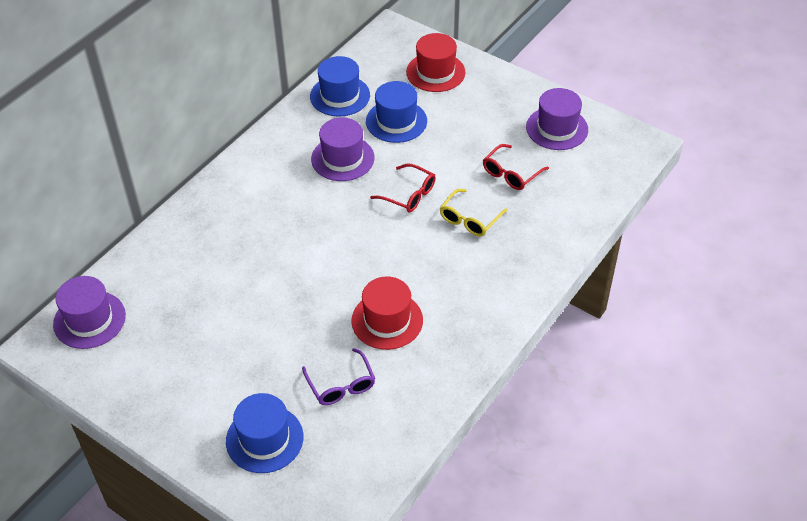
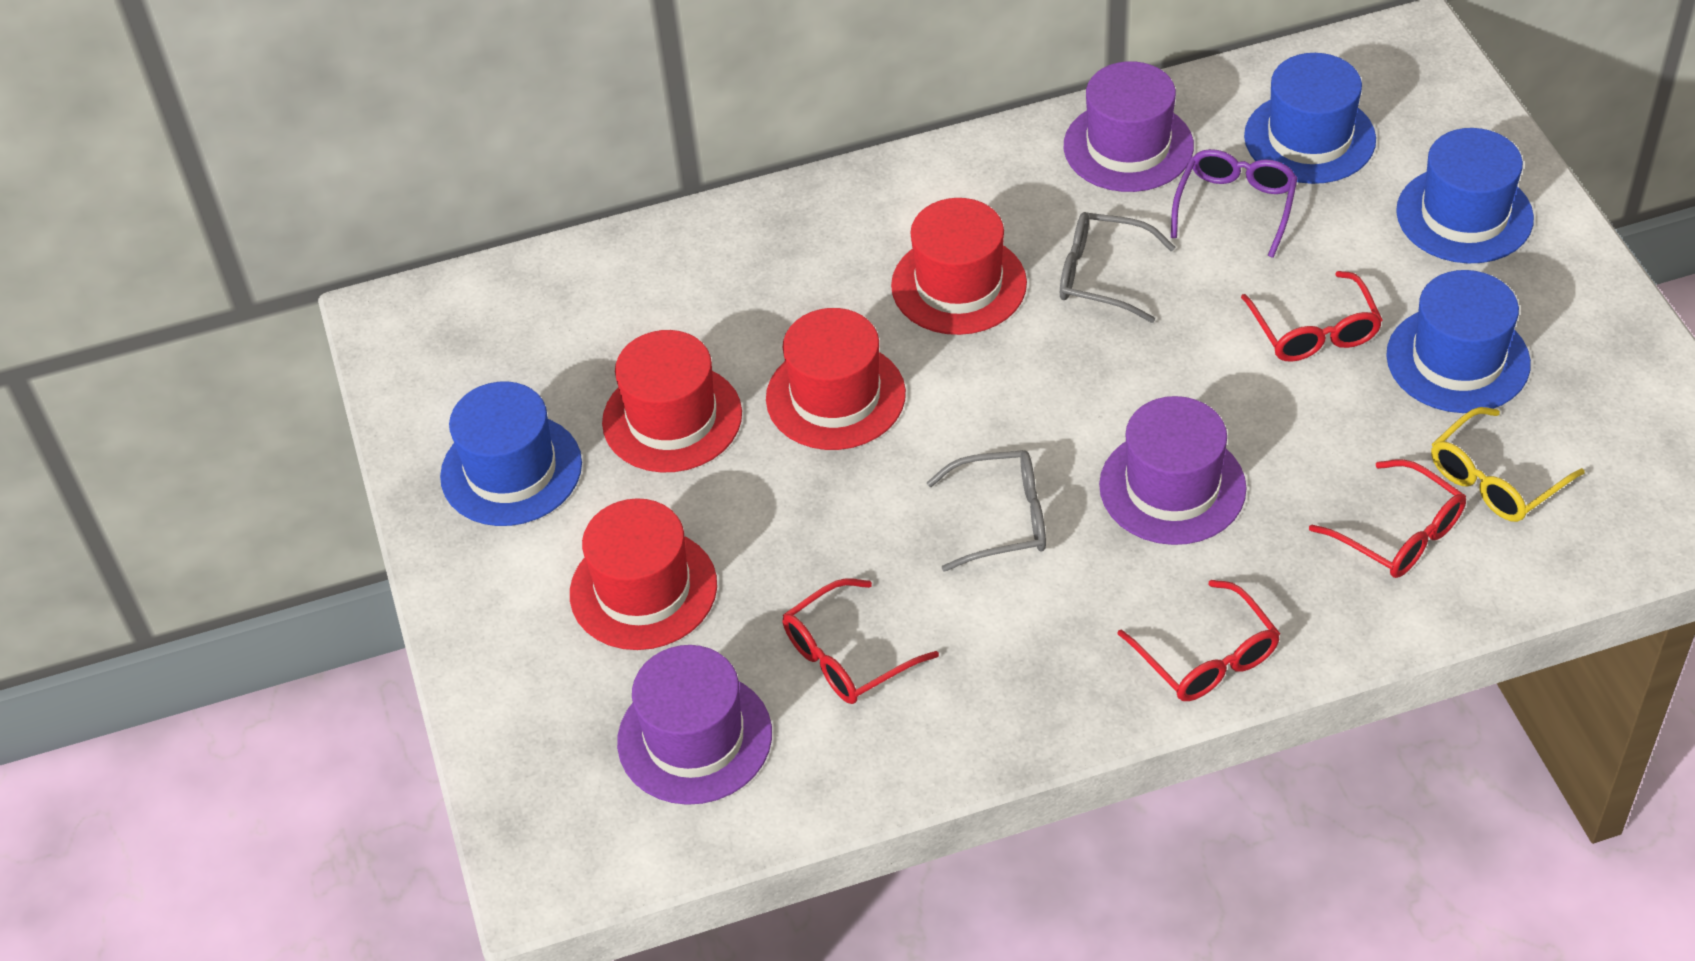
blue hat: [226,393,303,473] [310,56,370,117] [366,81,427,143] = 3 -> [440,381,582,526] [1244,53,1376,184] [1386,270,1531,413] [1396,128,1534,263] = 4
grey glasses: none = 0 -> [926,450,1046,572] [1060,212,1175,323] = 2
red glasses: [370,164,436,212] [483,144,549,190] = 2 -> [782,578,939,704] [1118,580,1280,701] [1241,271,1382,362] [1309,459,1466,578] = 4
red hat: [351,276,423,350] [406,33,465,92] = 2 -> [570,498,717,650] [602,330,742,472] [766,308,906,450] [891,198,1027,335] = 4

